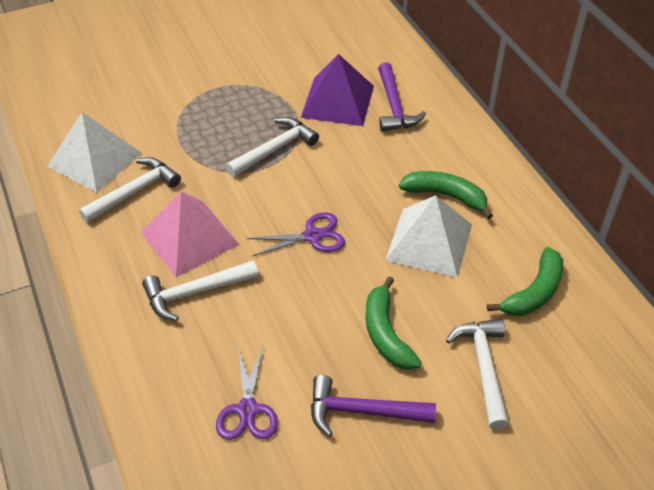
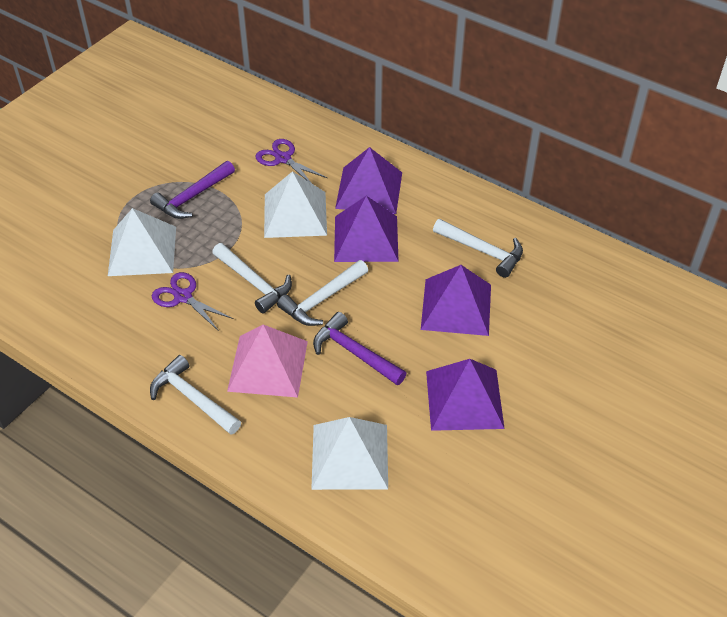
green banana: [366,276,422,370] [399,171,493,219] [487,247,563,316] = 3 -> none = 0
purple pyramid: [301,54,374,126] = 1 -> [334,196,399,262] [335,147,402,214] [421,265,491,336] [426,359,505,431] = 4
white pyramid: [47,112,142,193] [385,195,472,278] = 2 -> [108,208,176,276] [264,171,327,238] [311,417,388,490] = 3

